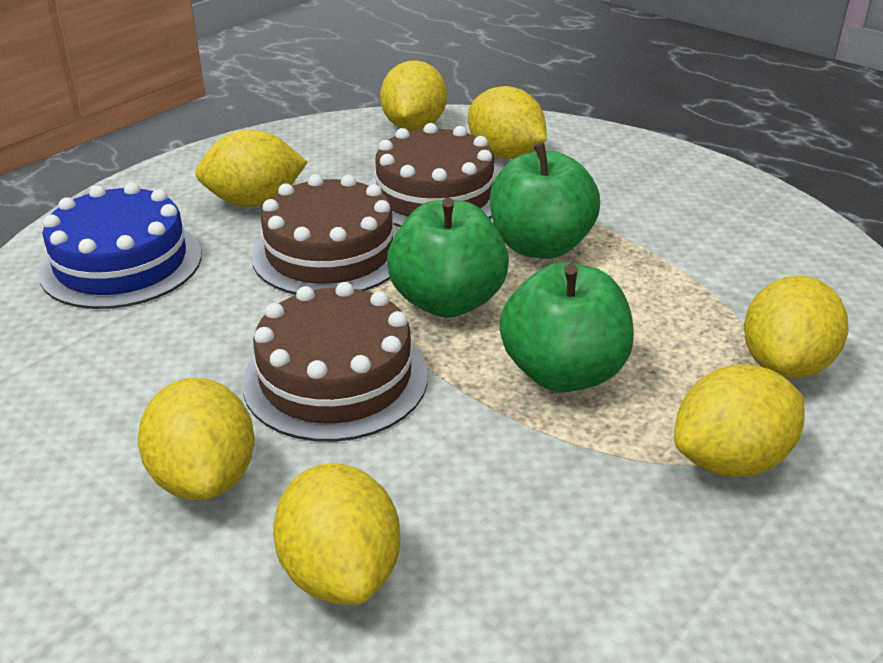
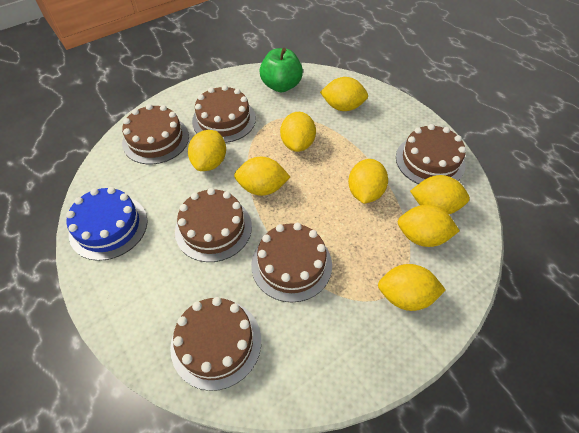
brown cake: [242,282,428,442] [251,174,398,295] [367,123,496,227] = 3 -> [122,104,189,164] [170,297,261,391] [175,188,252,262] [192,85,256,143] [251,223,332,303] [396,124,466,184] = 6
green apple: [387,198,509,318] [490,142,600,259] [499,262,634,392] = 3 -> [260,48,303,92] = 1
yellow lemon: [138,378,255,500] [195,130,308,207] [273,463,400,605] [380,60,447,131] [468,86,547,159] [674,364,805,477] [744,275,848,379] = 7 -> [188,130,226,171] [234,157,290,196] [280,112,316,152] [320,77,368,111] [348,159,388,204] [378,264,446,311] [398,205,460,247] [410,175,470,214] = 8

